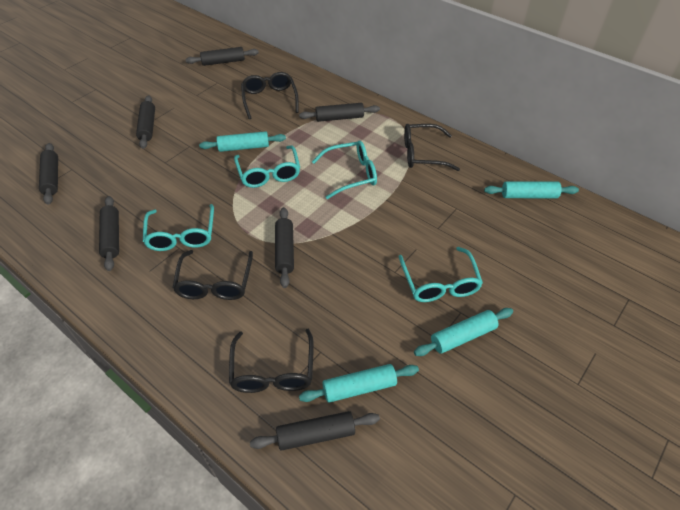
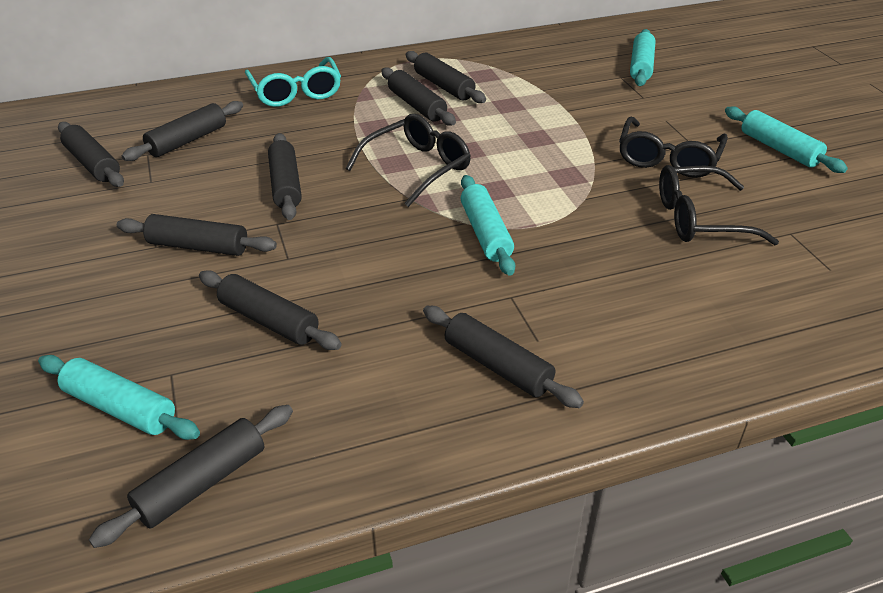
black glasses: [172,250,253,300] [229,328,314,393] [241,72,299,119] [404,124,460,171] = 4 -> [346,114,471,207] [619,117,728,178] [659,165,779,245] = 3
black rolling pin: [39,143,58,205] [99,196,119,271] [136,95,155,149] [185,47,259,66] [250,411,380,451] [275,207,294,288] [299,103,380,122] = 7 -> [58,122,124,187] [89,405,293,548] [117,214,277,256] [122,101,243,161] [199,270,342,350] [268,133,302,220] [381,67,456,126] [406,51,486,103] [423,306,584,408] = 9
turquoise glasses: [143,204,214,251] [234,145,300,188] [312,141,377,199] [399,247,483,302] = 4 -> [245,57,341,107] = 1

